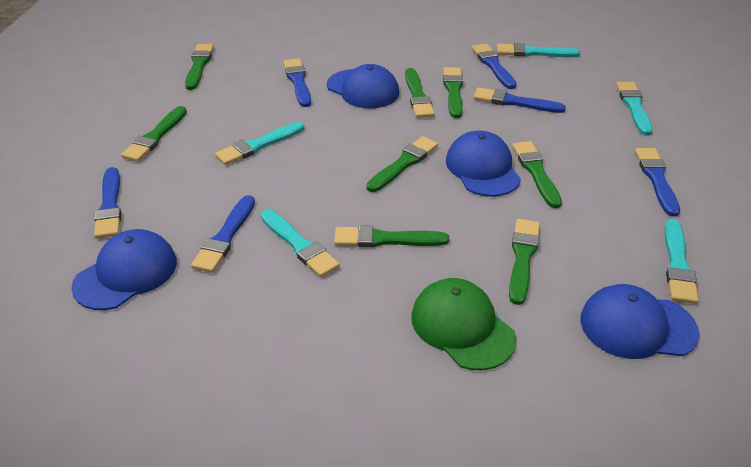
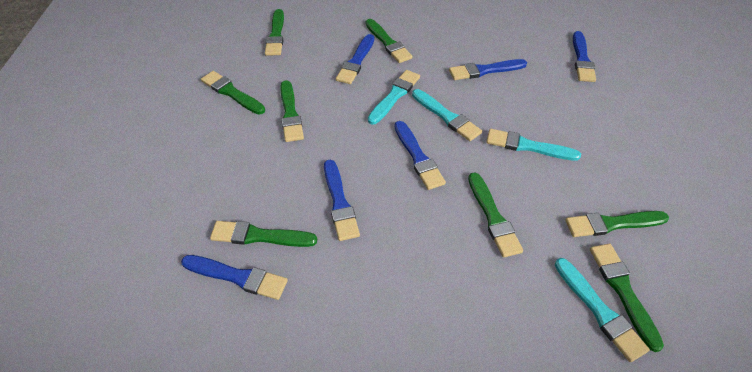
blue cap: [71,229,177,310] [327,64,399,108] [446,130,521,197] [581,284,699,359] = 4 -> none = 0
green cap: [411,278,516,370] = 1 -> none = 0
turquoise brush: [215,122,304,165] [261,209,340,277] [497,43,580,57] [616,82,653,135] [664,219,699,304] = 5 -> [368,70,420,125] [412,89,482,141] [486,129,581,161] [555,258,650,362] = 4

